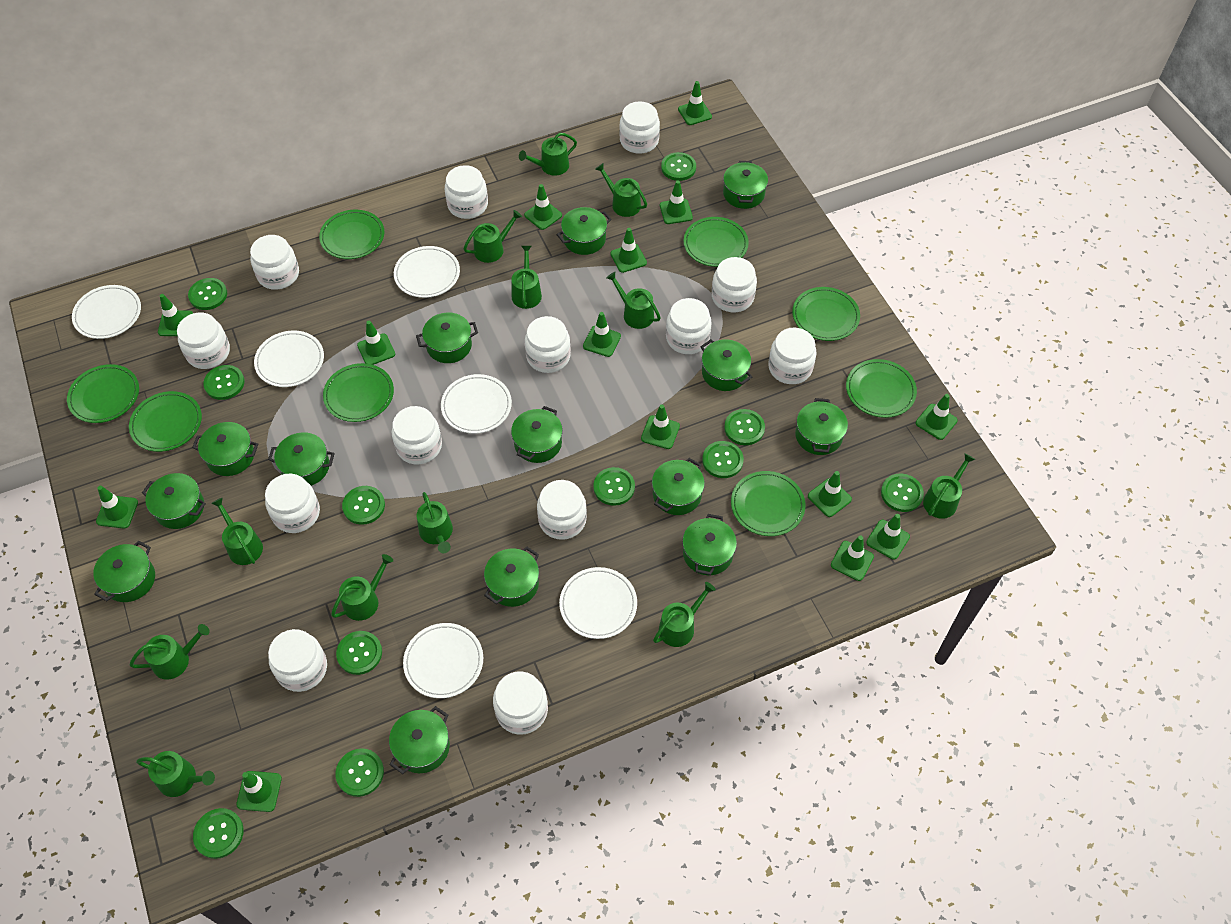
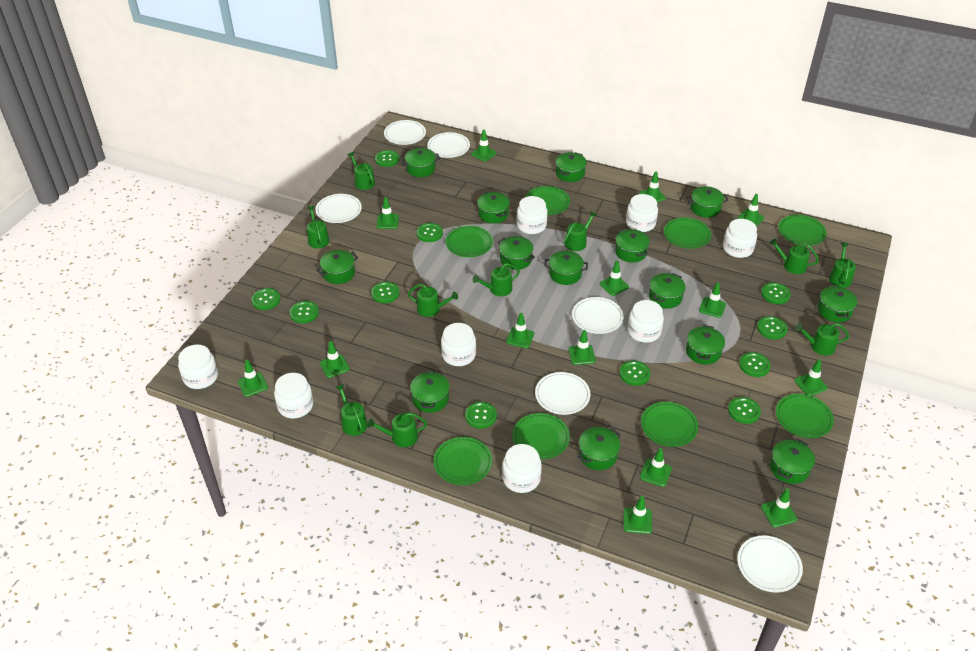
green watering can: [130,624,210,680] [136,751,215,797] [211,497,263,565] [331,554,393,621] [417,492,453,553] [463,210,522,263] [511,246,542,309] [519,133,577,176] [595,163,647,217] [606,272,661,329] [653,582,716,647] [923,453,975,519] = 12 -> [307,206,330,248] [336,384,368,436] [347,152,375,190] [367,412,428,447] [408,284,458,317] [473,263,520,296] [564,211,597,251] [769,238,819,274] [795,323,849,356] [829,243,856,288] = 10
white jar: [177,313,230,369] [250,235,299,290] [265,474,320,533] [268,629,327,692] [392,406,442,464] [445,165,488,219] [493,671,548,735] [525,316,571,373] [537,480,587,540] [619,101,660,154] [666,298,711,354] [712,257,757,312] [768,328,817,384] = 13 -> [178,344,218,389] [274,373,313,418] [441,323,476,366] [502,444,542,493] [517,196,547,234] [626,194,658,232] [628,300,664,343] [723,219,757,258] = 8

